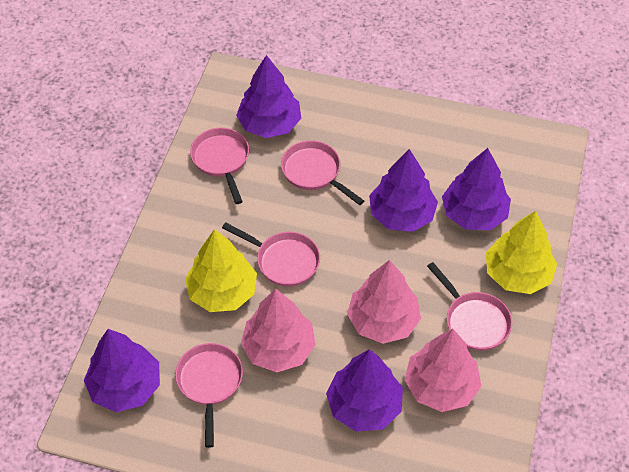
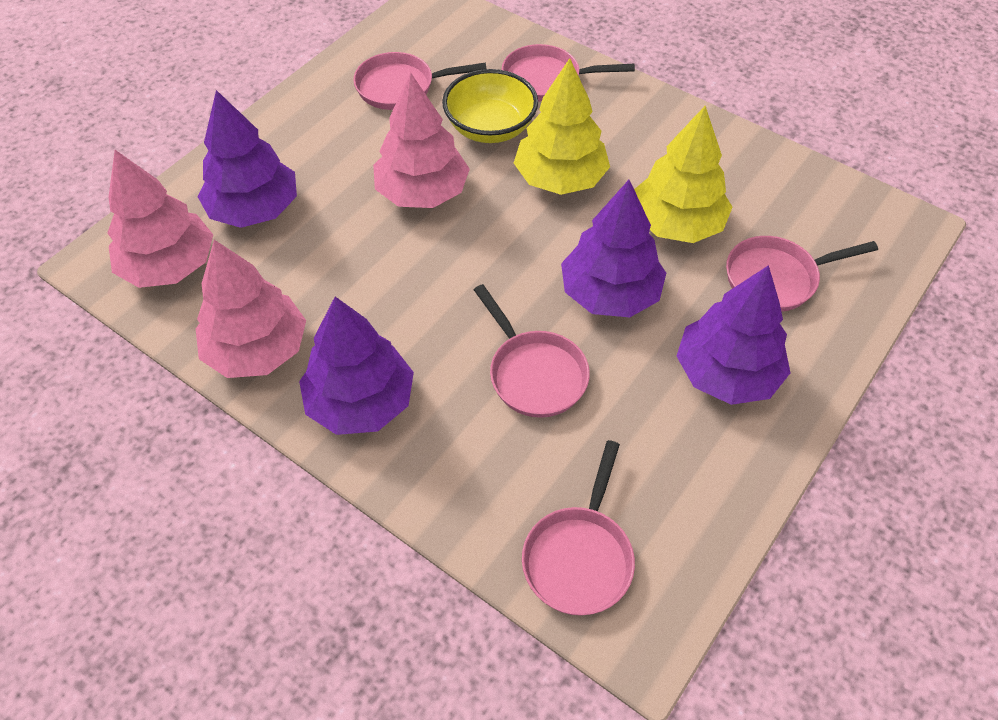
purple tree: [84,329,160,412] [236,55,301,138] [326,349,403,432] [369,149,438,232] [442,148,511,230] = 5 -> [198,90,297,228] [299,297,414,435] [561,180,666,317] [677,265,791,405] = 4
yellow bowl: none = 0 -> [442,69,538,143] = 1

